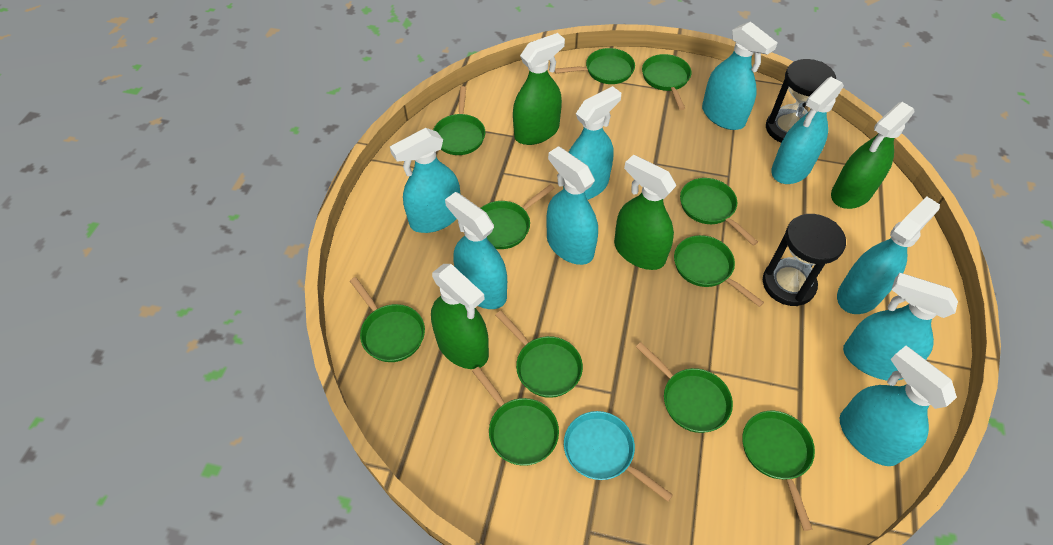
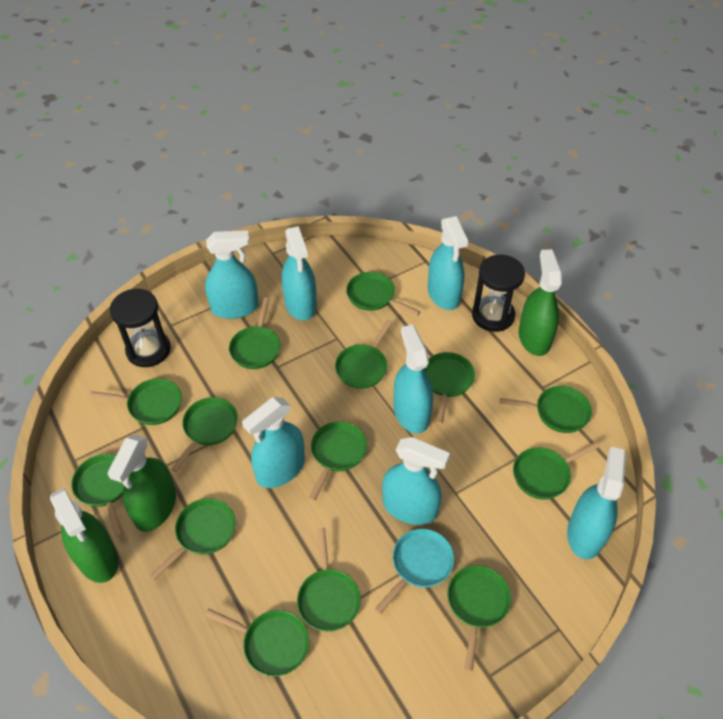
green pan: [350,277,425,362] [433,86,485,155] [472,367,559,466] [481,184,555,249] [495,311,583,398] [555,48,635,84] [636,342,733,433] [642,54,691,110] [674,235,764,307] [680,178,758,246] [742,411,815,531] = 11 -> [71,454,124,537] [90,378,182,425] [150,498,235,581] [171,397,238,472] [205,609,309,677] [229,298,280,369] [297,528,361,632] [309,421,367,501] [335,320,393,389] [346,272,420,316] [424,352,475,424] [447,565,511,672] [500,386,592,433] [513,441,600,499] = 14
green spray bottle: [431,264,489,369] [513,33,565,145] [614,155,677,270] [831,102,915,209] = 4 -> [50,487,119,583] [107,435,176,532] [519,249,562,356] = 3
turquoise spray bottle: [390,128,460,233] [445,192,507,309] [546,146,598,265] [563,86,621,200] [702,21,778,130] [771,77,844,184] [837,197,940,314] [840,346,957,466] [843,273,958,381] = 9 -> [205,231,259,319] [242,397,305,488] [282,226,317,321] [382,437,450,525] [394,324,433,434] [428,216,468,310] [567,447,626,559] = 7

